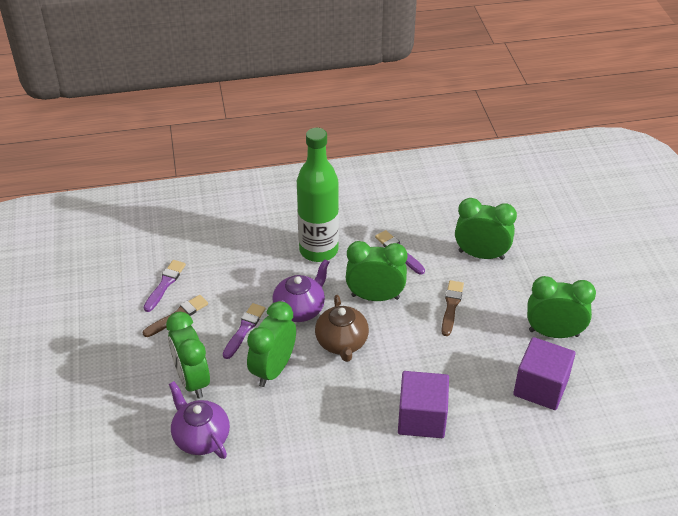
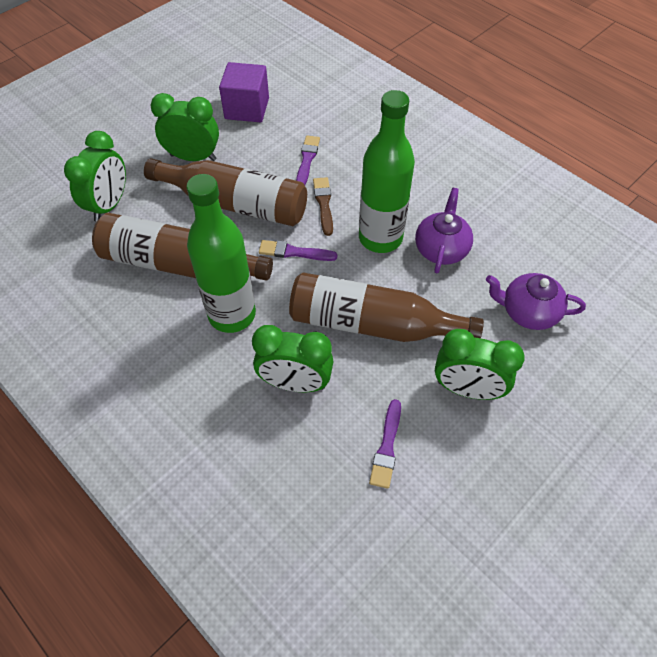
brown bottle: none = 0 -> [92,213,273,281] [144,158,307,226] [289,272,484,342] = 3
brown brush: [143,295,208,337] [441,280,464,336] = 2 -> [313,177,333,236] = 1
brown teapot: [315,295,369,362] = 1 -> none = 0
green bottle: [297,128,339,262] = 1 -> [187,174,256,333] [359,90,415,253] = 2
green clock: [166,312,210,399] [247,301,296,387] [346,241,407,301] [455,198,517,260] [527,276,596,338] = 5 -> [64,131,126,222] [150,93,219,161] [252,325,334,392] [435,329,525,400] = 4
purple cube: [398,371,449,438] [513,337,576,410] = 2 -> [219,62,269,122] = 1

